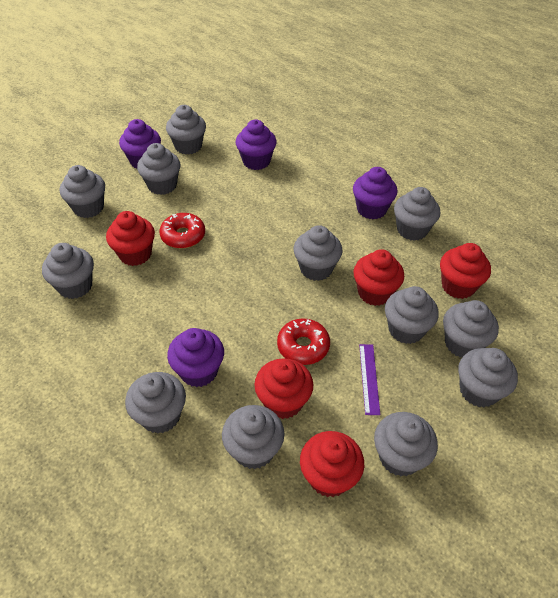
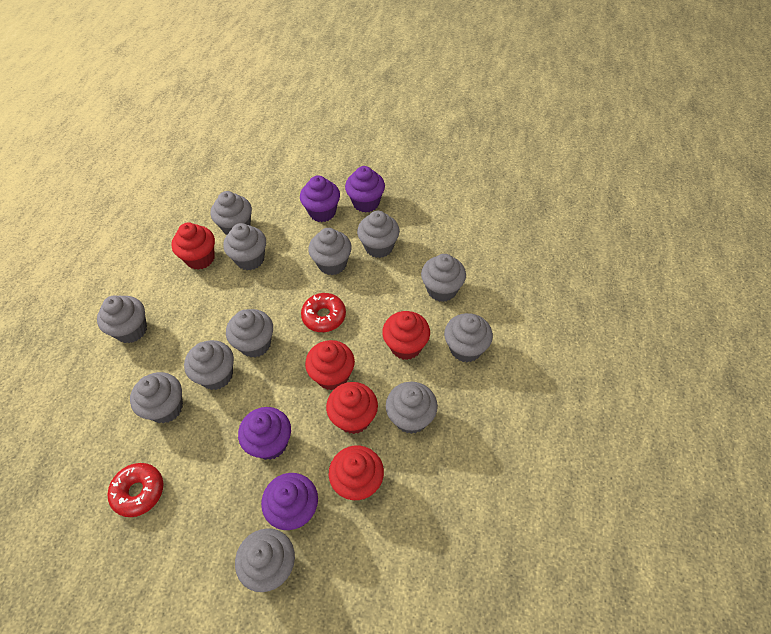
purple ruler: [359,344,380,415] = 1 -> none = 0

